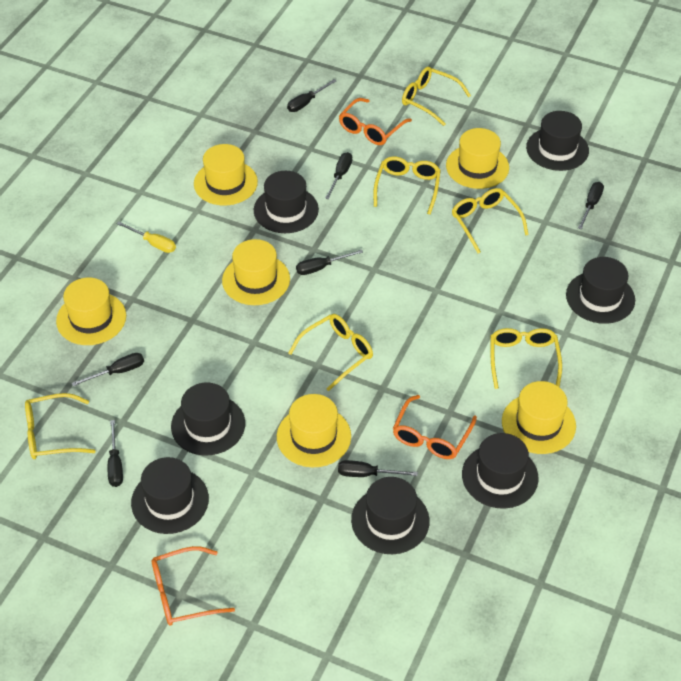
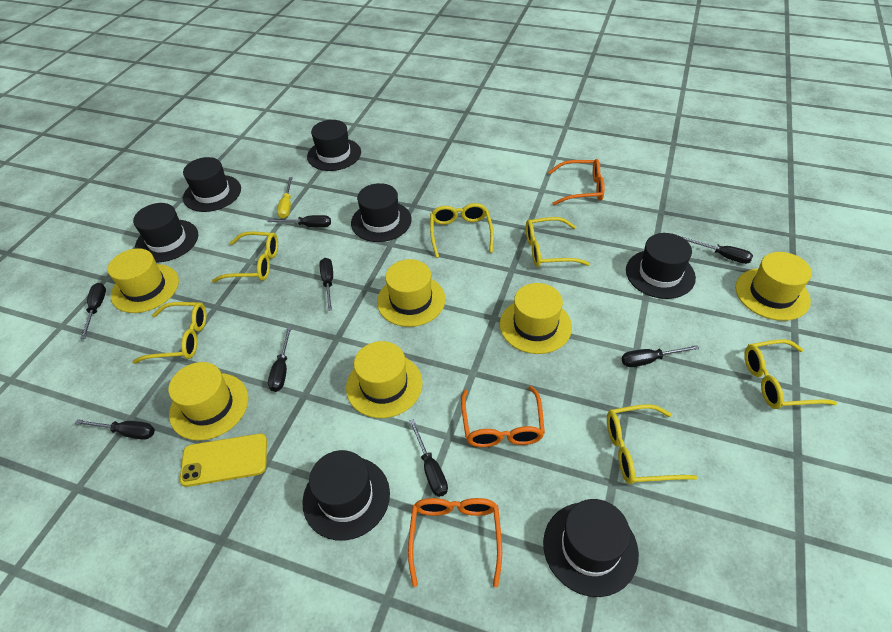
black screwdriver: [72,353,144,386] [108,420,123,487] [287,79,336,112] [296,249,363,275] [325,152,352,199] [338,460,418,477] [578,182,604,229] = 7 -> [74,419,155,440] [81,283,106,339] [268,215,331,228] [268,327,292,392] [319,258,333,311] [409,419,448,497] [622,345,700,367] [682,237,753,264] = 8
yellow phone: none = 0 -> [180,433,267,487] = 1

